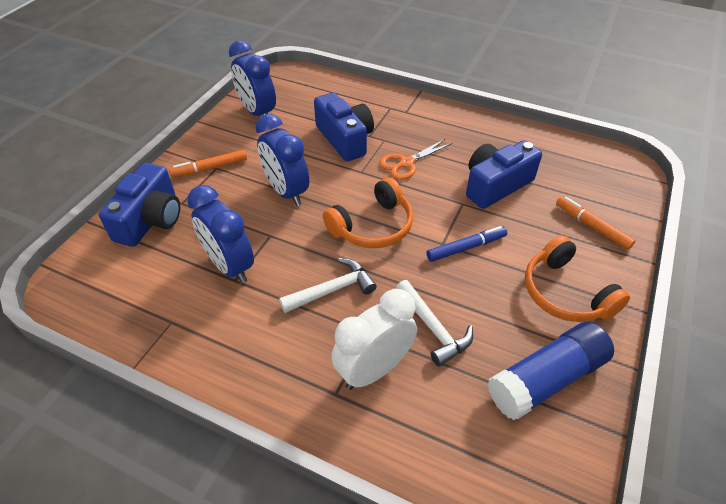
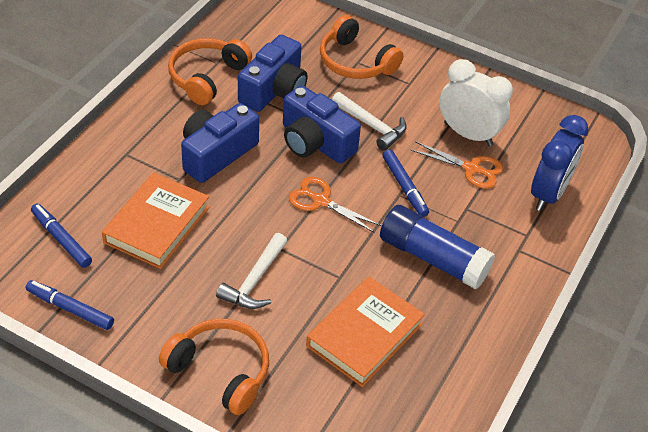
blue clock: [187,185,254,283] [229,40,276,116] [255,114,309,206] = 3 -> [531,115,589,211] = 1
blue marker: [427,226,507,262] = 1 -> [26,280,114,330] [31,204,92,268] [383,149,429,217] = 3
orange book: none = 0 -> [102,172,210,269] [306,277,425,387] = 2
orange headphones: [323,177,413,248] [525,235,630,322] = 2 -> [159,319,269,415] [168,38,252,105] [320,15,403,79] = 3
orange marker: [169,150,247,178] [556,197,635,250] = 2 -> none = 0
orange scissors: [379,139,452,180] = 1 -> [288,177,381,233] [411,141,503,189] = 2

